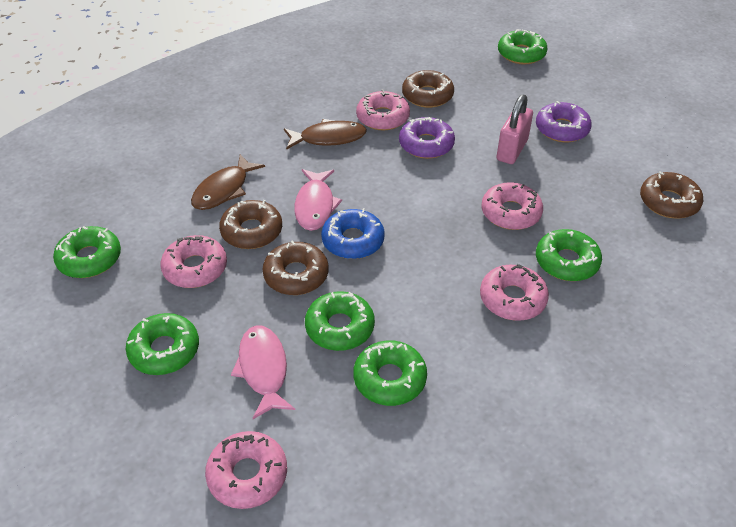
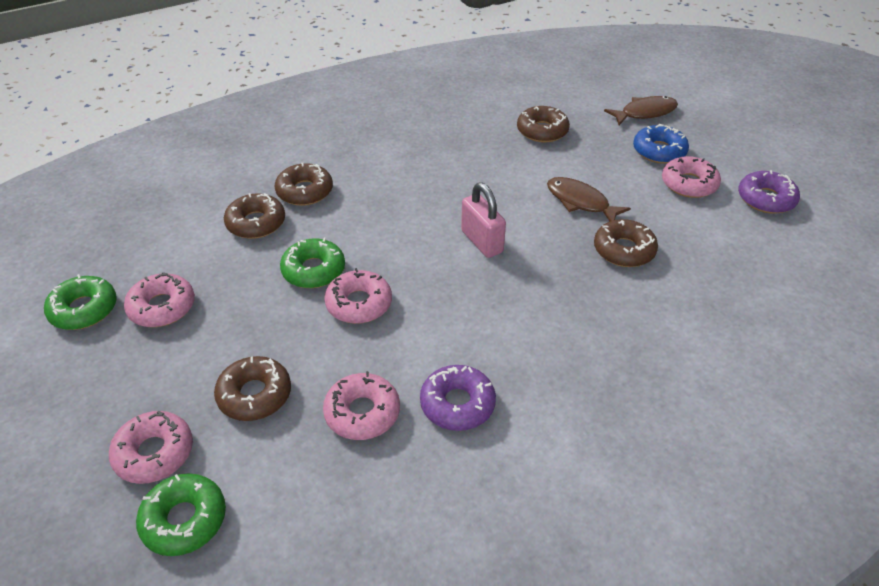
brown donut: [219,200,282,249] [262,240,329,295] [402,70,454,108] [640,171,703,219] = 4 -> [214,356,291,421] [224,193,285,239] [275,163,333,206] [517,106,570,142] [594,219,658,267] = 5
green donut: [53,226,121,278] [126,313,199,375] [305,291,375,351] [353,340,427,406] [498,29,548,64] [536,229,602,281] = 6 -> [44,274,117,330] [136,473,226,556] [280,238,345,288] = 3
pink fish: [231,325,295,419] [294,169,342,231] = 2 -> none = 0

